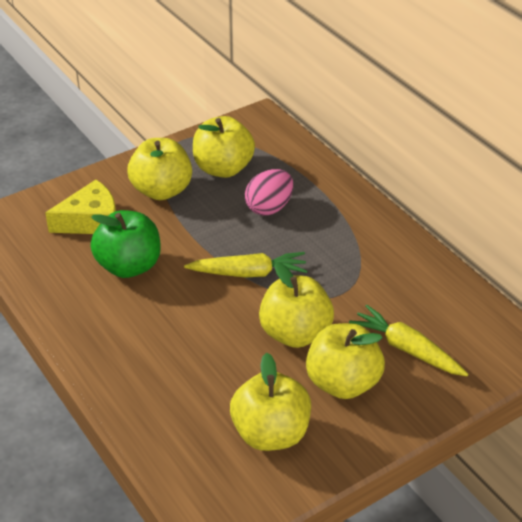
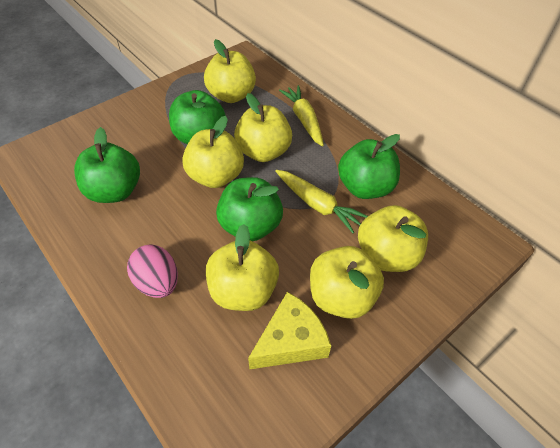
green apple: [91,210,161,278] = 1 -> [74,127,140,203] [169,90,225,144] [216,177,283,241] [338,134,400,199] = 4
yellow apple: [127,138,192,200] [193,116,255,178] [230,353,311,451] [259,262,334,348] [306,323,385,399] = 5 -> [182,116,244,188] [204,39,256,103] [206,224,279,311] [234,93,292,162] [310,246,384,319] [358,205,428,272] = 6

